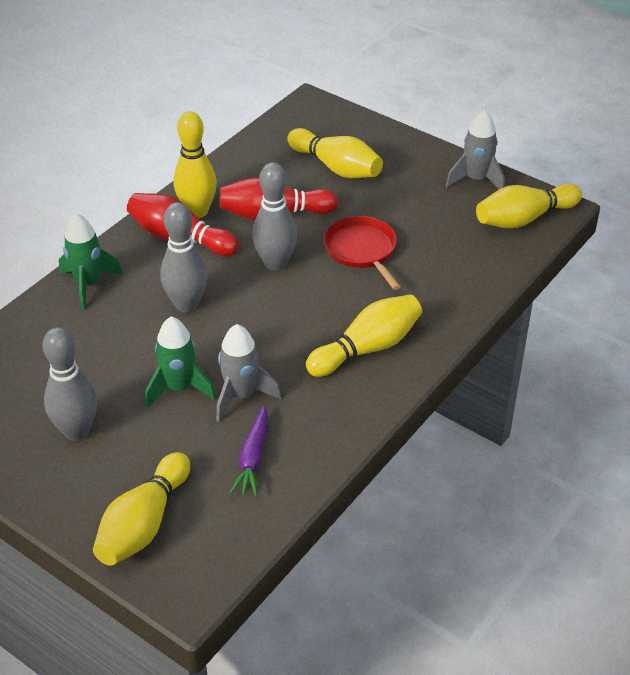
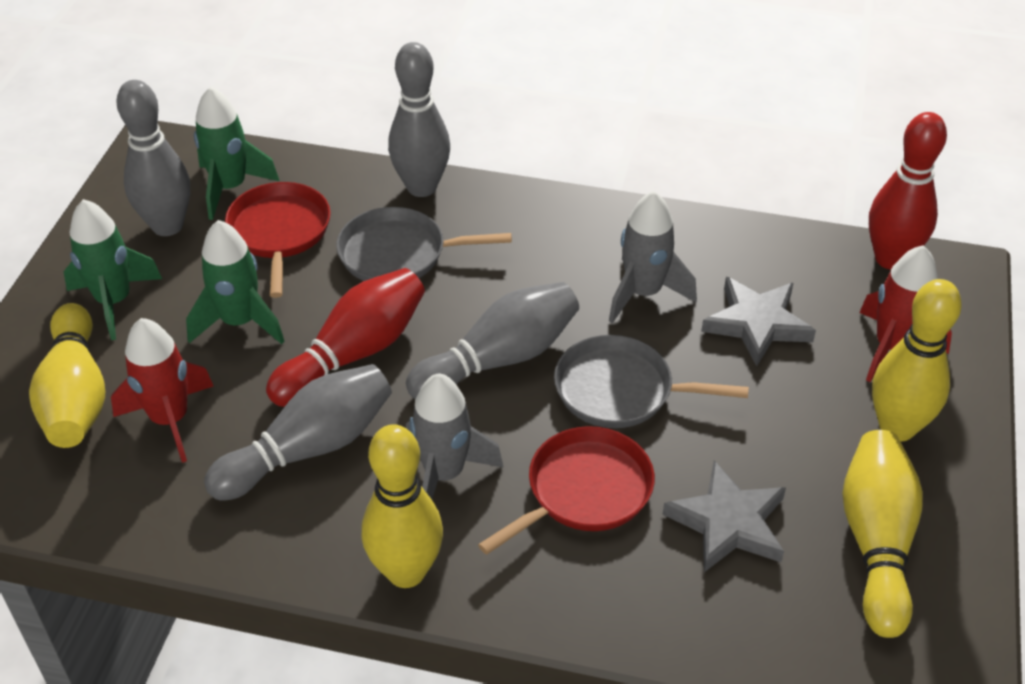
green rocket: [59,213,123,310] [145,316,216,407] = 2 -> [64,199,162,340] [186,220,285,344] [194,86,279,220] = 3
grey bowling pin: [42,327,97,441] [160,202,207,313] [252,162,297,271] = 3 -> [117,80,190,236] [204,364,392,500] [388,42,450,197] [406,282,579,400] = 4
grey pan: none = 0 -> [336,207,512,281] [554,335,749,428] = 2
grey star: none = 0 -> [663,460,786,572] [701,277,816,366] = 2
purple carrot: [229,405,268,497] = 1 -> none = 0
red pan: [324,216,401,290] = 1 -> [225,182,331,298] [478,426,655,555] = 2
red rocket: none = 0 -> [111,318,214,463] [859,245,952,382] = 2
yellow bowling pin: [93,452,190,566] [174,111,217,218] [287,128,383,178] [306,294,422,377] [476,183,582,228] = 5 -> [29,303,105,448] [362,424,443,588] [842,430,923,638] [872,279,962,442] = 4

